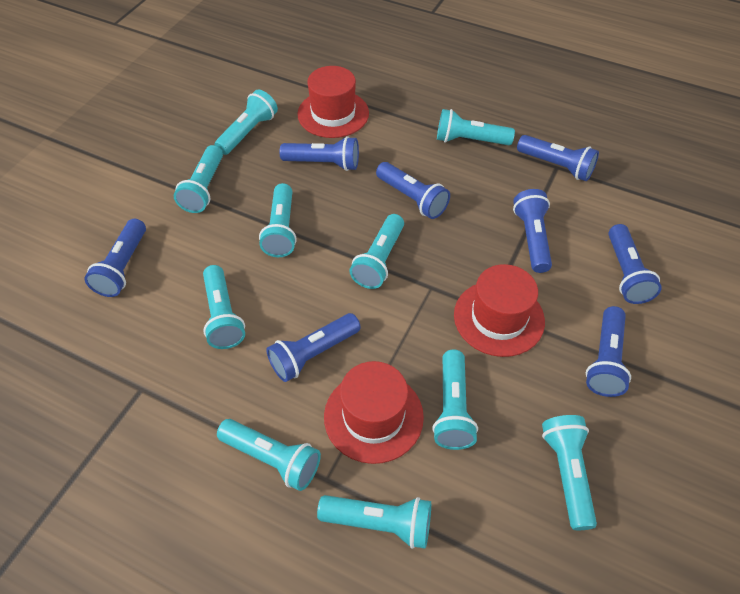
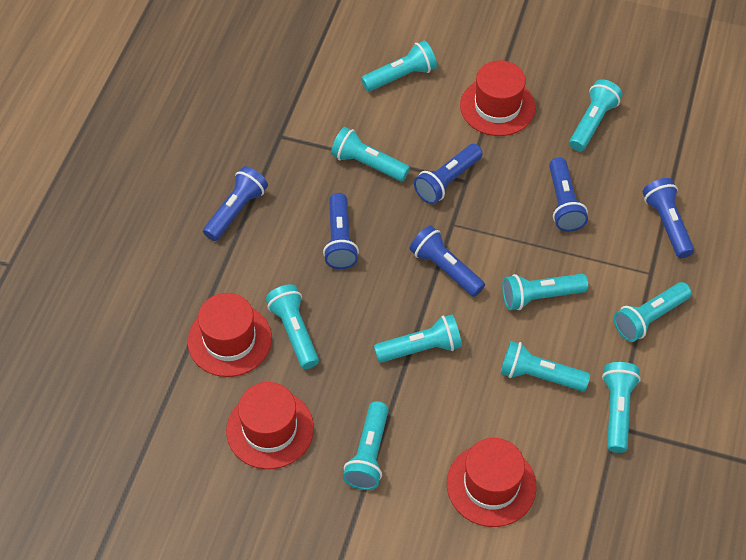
blue flashlight: [84,219,146,297] [266,313,361,382] [279,136,359,171] [376,162,450,219] [513,189,552,273] [517,135,599,181] [586,306,631,397] [608,224,662,304] = 8 -> [203,166,268,241] [323,193,359,269] [410,225,485,297] [414,144,483,204] [549,157,588,232] [643,178,694,258] = 6
red hat: [297,66,369,138] [324,361,424,464] [454,264,545,357] = 3 -> [188,293,272,377] [226,382,314,469] [447,438,537,527] [460,60,535,136] = 4

